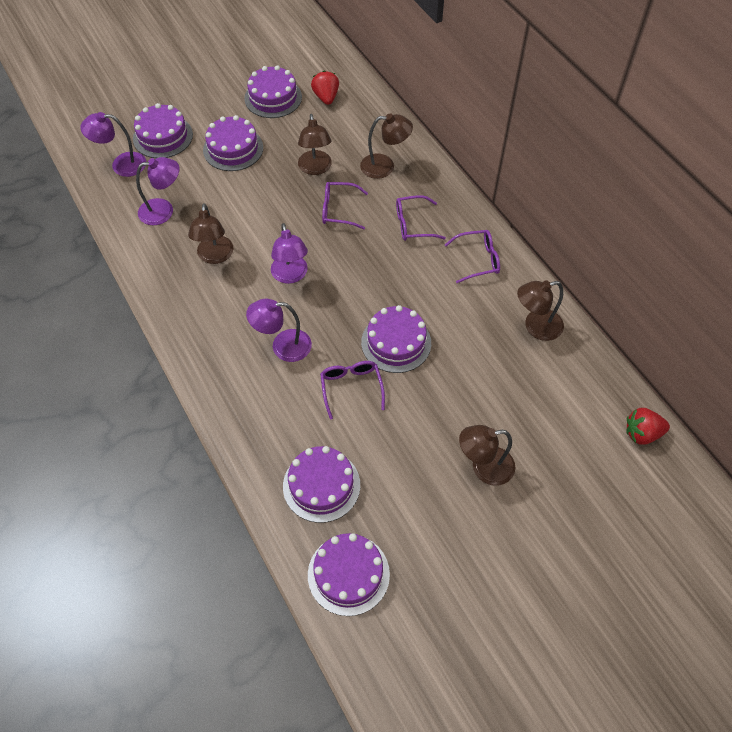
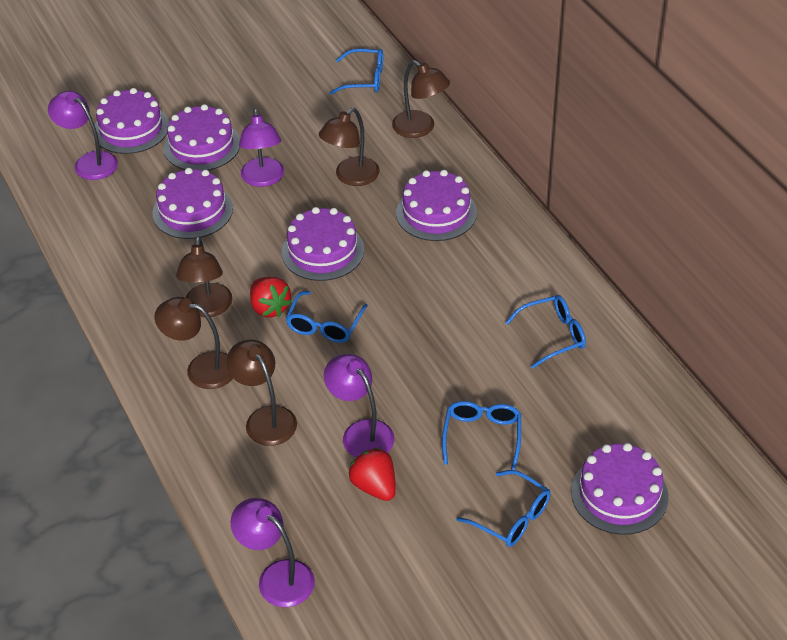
blue glasses: none = 0 -> [286,291,368,343] [330,49,383,95] [442,401,521,470] [456,470,551,547] [505,295,586,369] = 5
purple glasses: [320,361,385,420] [322,182,368,230] [396,195,446,241] [445,230,500,283] = 4 -> none = 0

